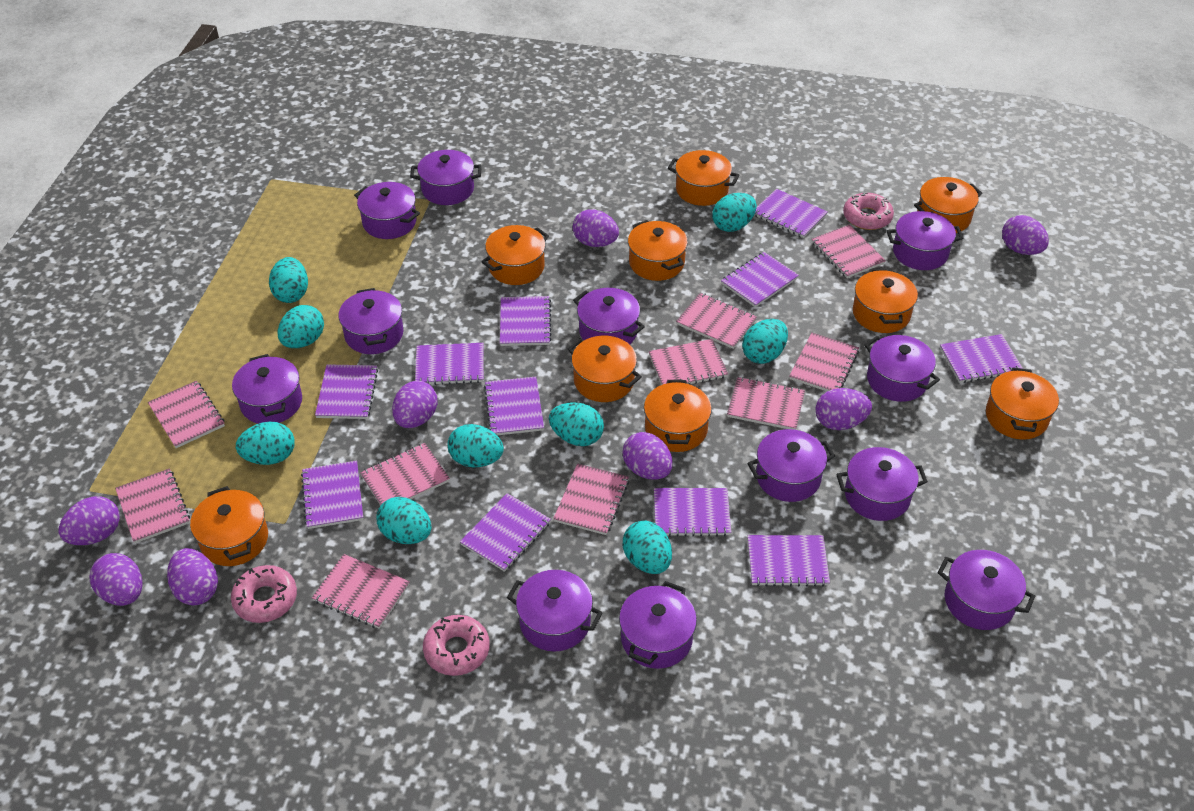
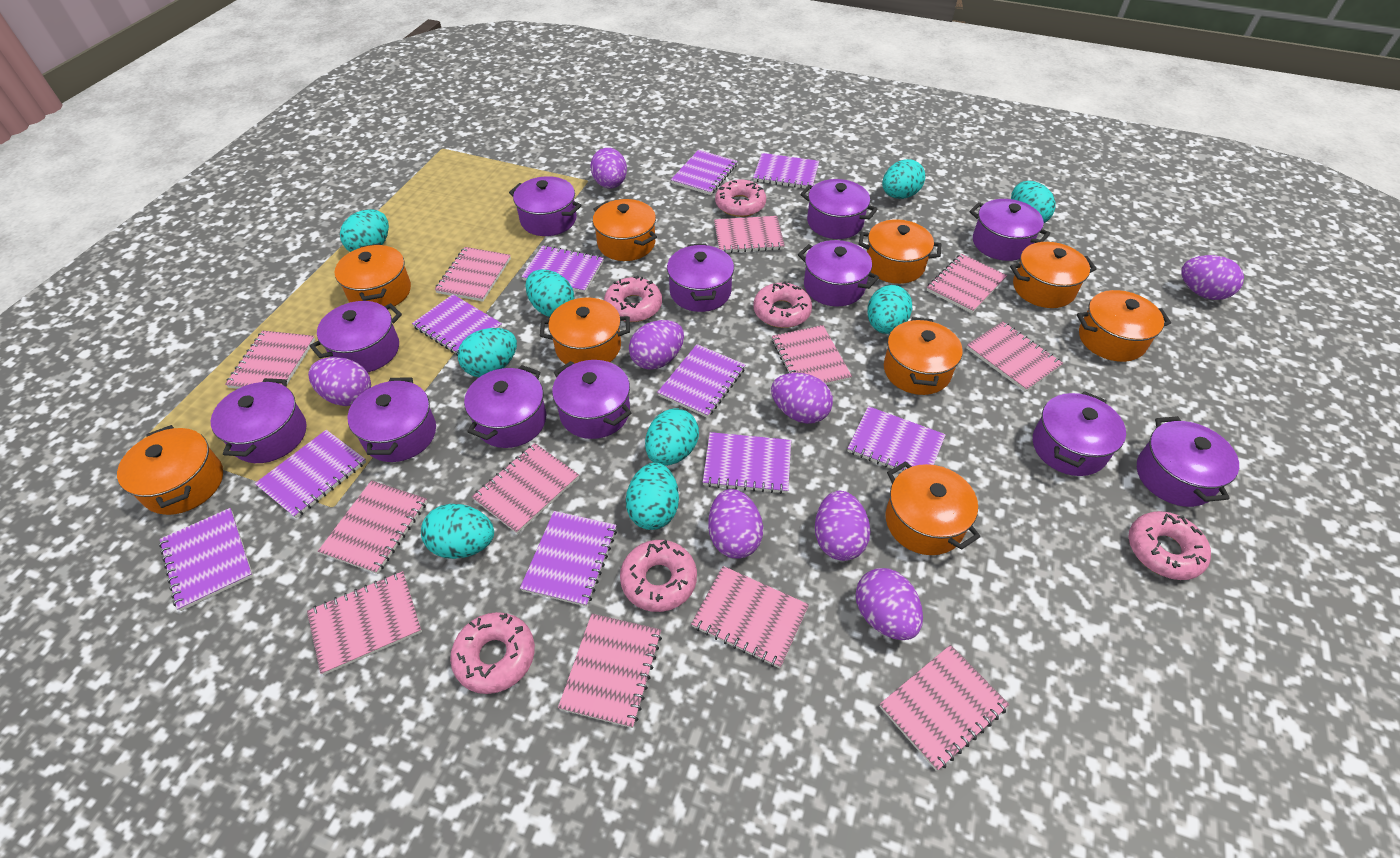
pink donut: [231,565,297,623] [423,615,490,676] [843,192,894,230] = 3 -> [450,612,535,694] [604,275,662,322] [620,540,697,612] [715,179,766,217] [753,281,812,328] [1129,511,1211,580] = 6
pink notebook: [115,468,190,543] [148,381,225,448] [312,554,410,629] [360,443,450,505] [553,463,629,535] [649,339,728,385] [676,293,757,349] [727,377,805,430] [789,332,859,391] [812,225,886,278] = 10 -> [225,331,315,389] [307,571,422,675] [318,480,427,574] [435,247,511,302] [472,443,579,534] [558,614,662,728] [691,566,809,668] [714,216,785,253] [772,325,852,385] [879,645,1009,771] [927,254,1007,313] [966,322,1063,392] = 12
purple notebook: [301,461,363,529] [315,364,378,419] [415,343,484,385] [460,493,551,572] [484,376,544,435] [500,296,552,346] [654,488,731,537] [721,252,799,307] [748,535,830,586] [754,189,827,238] [940,334,1023,383] = 11 -> [159,508,253,611] [255,430,366,518] [412,294,502,356] [520,511,617,607] [521,245,604,293] [657,344,746,418] [671,150,737,195] [703,432,791,494] [753,153,819,188] [847,406,946,472] = 10

